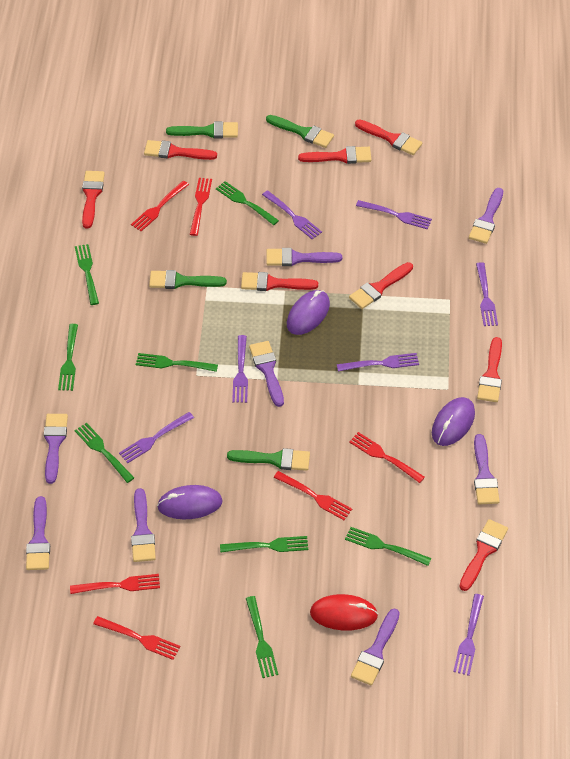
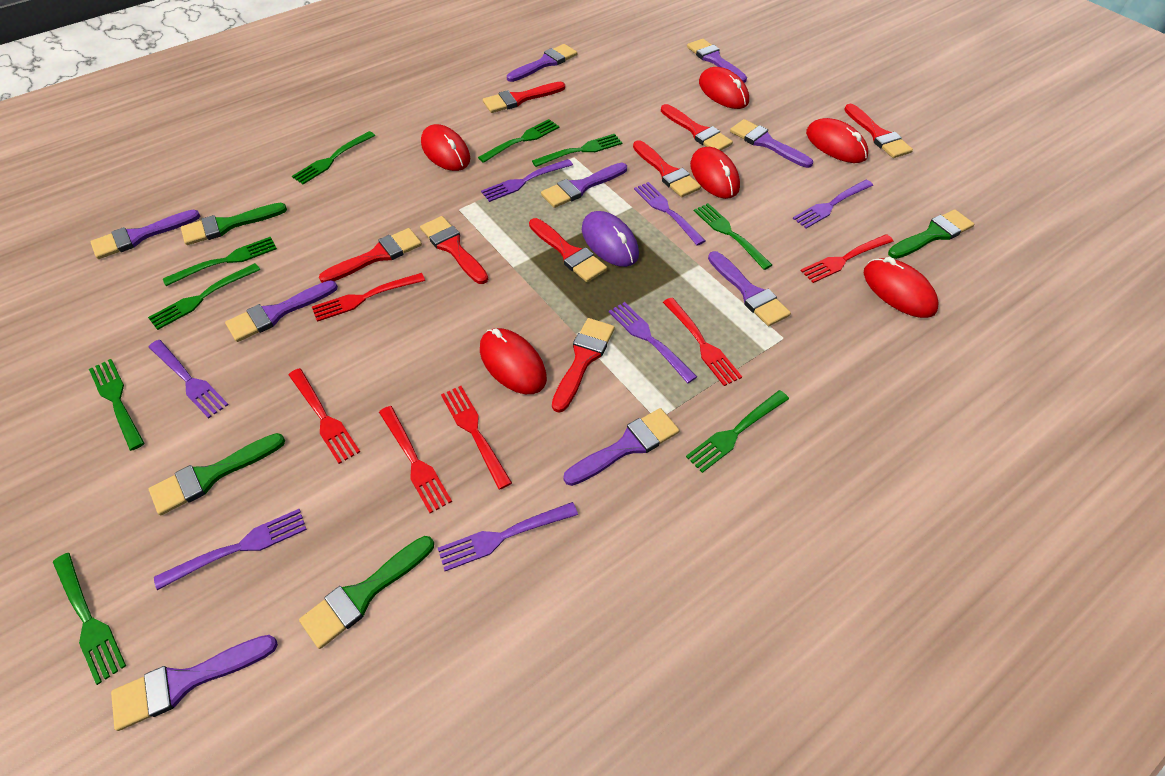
green fork: [58,324,78,391] [75,244,99,305] [75,423,134,483] [136,353,218,372] [216,181,279,225] [220,536,308,552] [246,596,278,678] [345,527,431,566] = 8 -> [53,553,126,685] [89,359,144,451] [148,263,261,330] [163,237,277,286] [292,131,375,184] [478,119,560,163] [532,134,622,167] [686,390,789,473] [694,203,772,270] = 9
purple brush: [26,496,50,570] [44,414,68,484] [131,488,156,562] [249,341,284,407] [266,248,342,266] [351,608,400,685] [469,188,503,244] [474,434,500,504] = 8 -> [90,210,200,259] [111,635,278,731] [225,280,338,342] [507,44,577,82] [541,162,627,208] [564,408,680,486] [687,39,747,83] [708,251,791,326] [730,119,813,168] = 9
purple mouse: [157,485,223,519] [287,290,330,335] [432,397,475,446] = 3 -> [582,211,639,267] = 1
red mouse: [310,594,378,631] = 1 -> [421,124,470,171] [480,328,547,394] [690,147,740,199] [699,67,749,109] [806,118,868,163] [864,257,938,318] = 6

